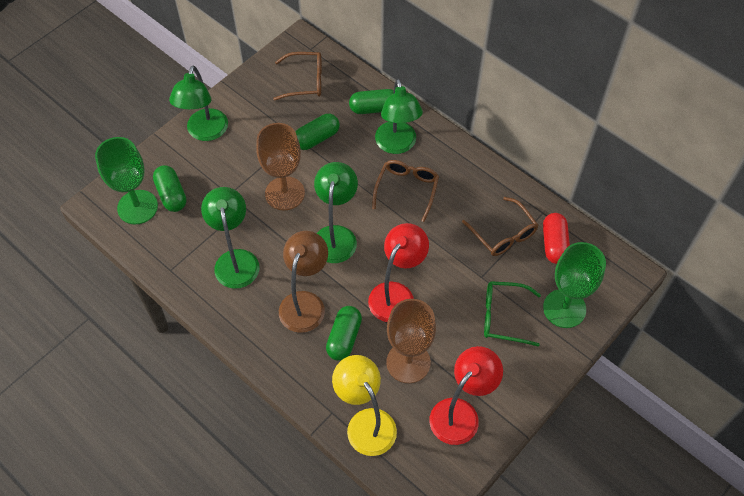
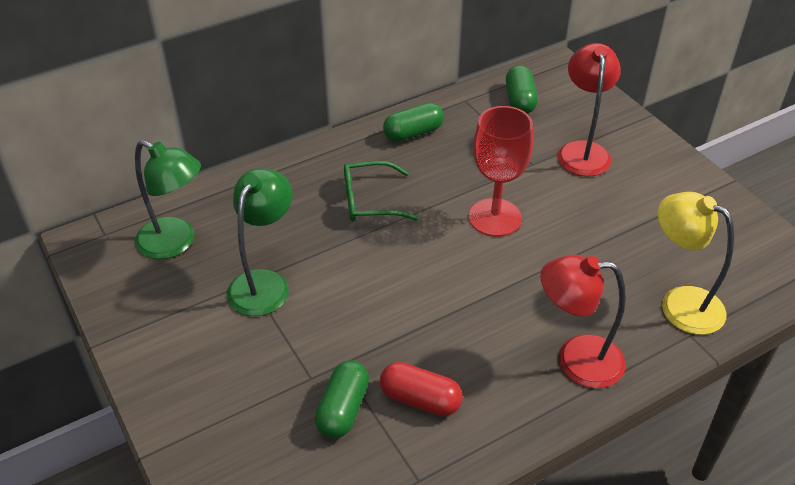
brown glasses: [273,52,322,101] [372,160,439,222] [462,197,538,256] = 3 -> none = 0
brown goblet: [256,123,305,210] [386,299,436,383] = 2 -> none = 0
brown lamp: [279,231,328,333] = 1 -> none = 0
green capsule: [153,165,187,212] [295,114,340,150] [326,306,362,361] [349,89,394,114] = 4 -> [315,360,369,438] [383,102,444,142] [506,65,538,114] = 3
green goblet: [95,137,158,224] [543,242,606,328] = 2 -> none = 0
green lamp: [169,65,228,141] [201,187,259,289] [314,162,358,263] [375,79,423,154] = 4 -> [135,140,201,259] [227,168,293,316] = 2
red goblet: none = 0 -> [469,106,533,237] = 1

